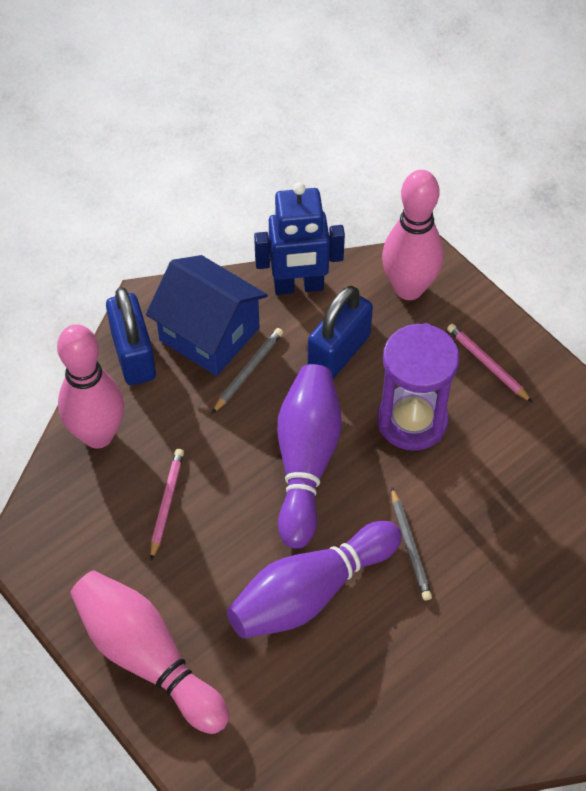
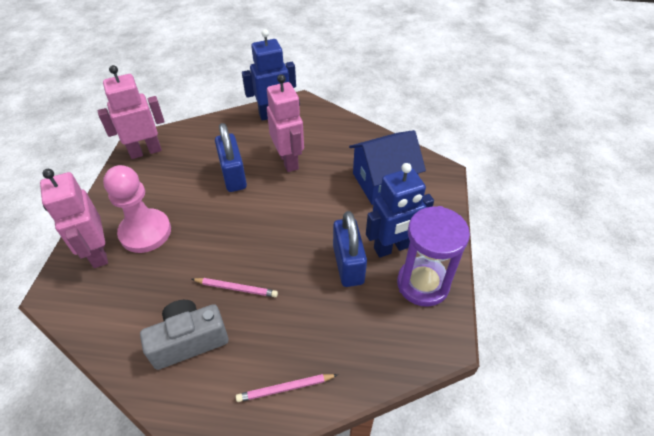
blue robot: [254,182,345,295] = 1 -> [242,29,296,121] [366,163,434,258] = 2
grey camera: none = 0 -> [140,300,228,370] = 1
grey pencil: [212,328,283,413] [391,487,432,601] = 2 -> none = 0
pink bowling pin: [57,324,124,449] [70,571,229,734] [382,170,443,300] = 3 -> none = 0
pink pawn: none = 0 -> [103,165,171,253] = 1
pink robot: none = 0 -> [40,169,108,268] [98,65,165,159] [267,74,304,172] = 3
purple bowling pin: [227,521,402,639] [277,364,342,549] = 2 -> none = 0

